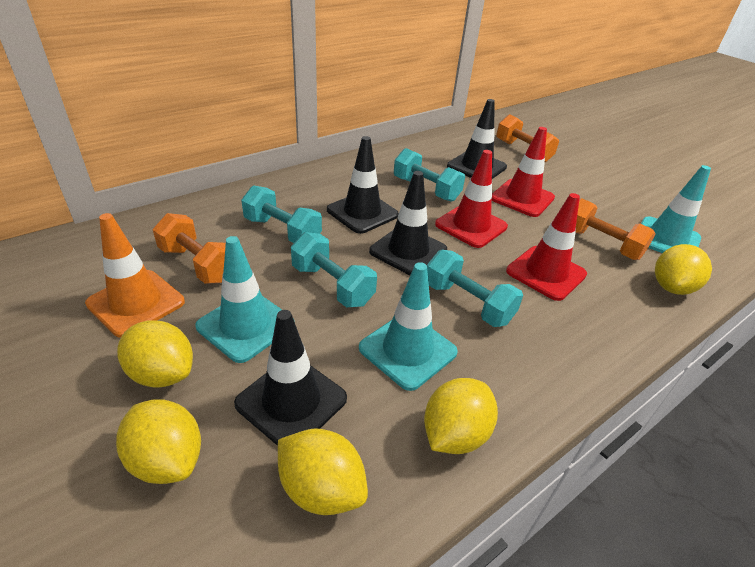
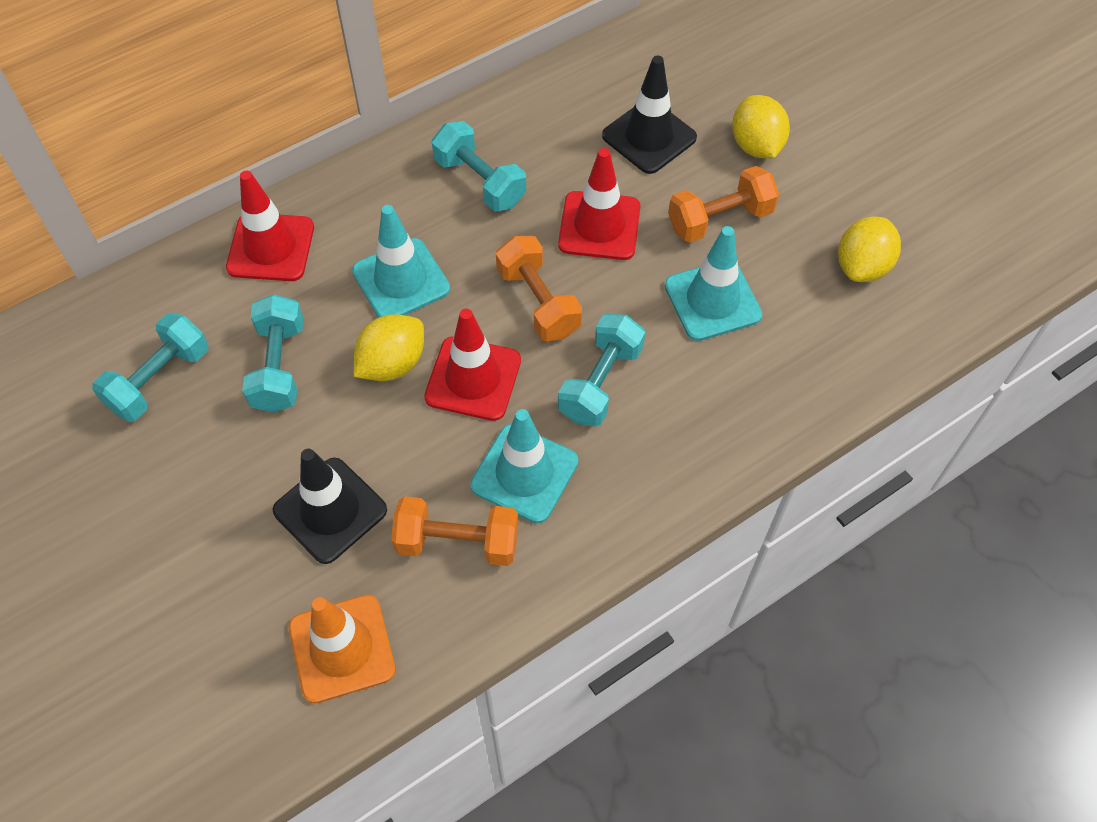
black traffic cone: [234,310,347,446] [327,136,399,234] [369,171,447,275] [447,99,507,179] = 4 -> [273,449,387,564] [602,56,697,174] = 2
yellow lemon: [116,399,201,484] [117,320,193,388] [278,428,368,515] [424,378,498,454] [655,244,712,295] = 5 -> [353,314,424,381] [732,95,790,158] [838,216,901,282] = 3

